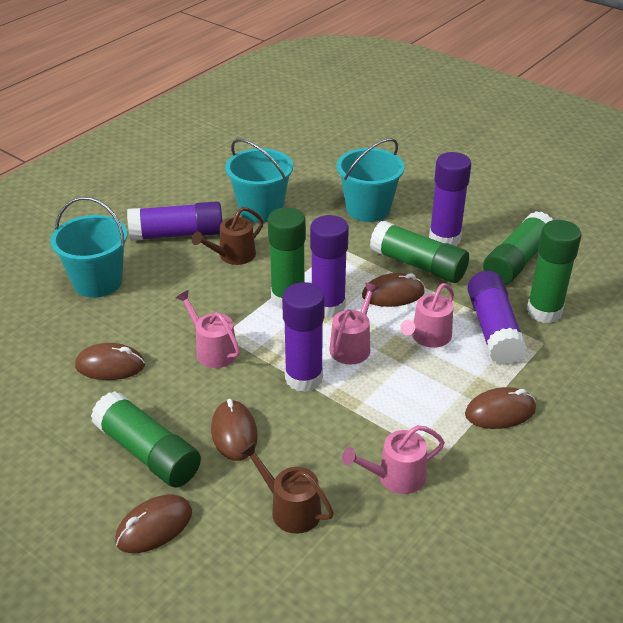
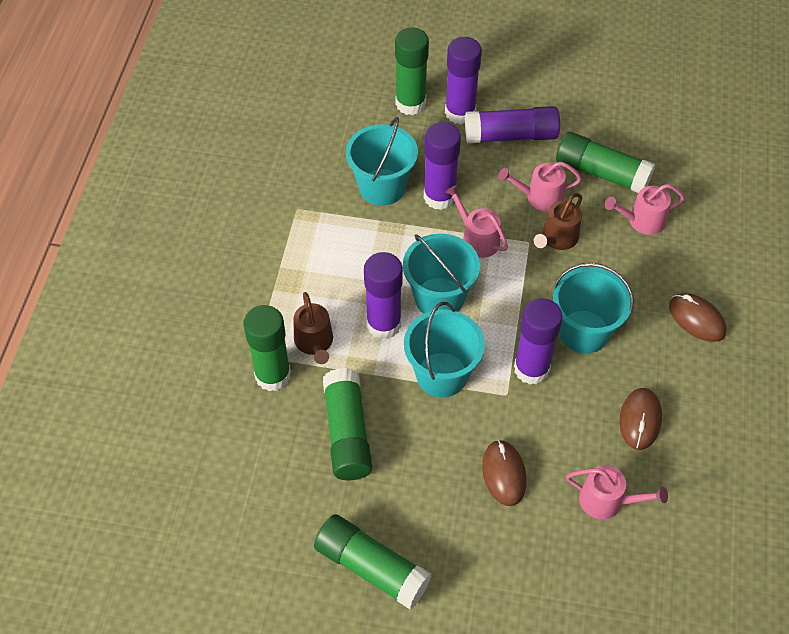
brown mouse: [75,343,145,380] [115,495,192,553] [211,399,258,461] [362,273,425,307] [465,387,536,429] = 5 -> [482,440,527,506] [619,388,662,450] [669,293,727,342] = 3
turquoise bucket: [50,197,127,298] [225,139,293,222] [337,138,404,222] = 3 -> [346,117,418,206] [403,234,480,314] [404,302,485,397] [553,263,634,353] = 4

